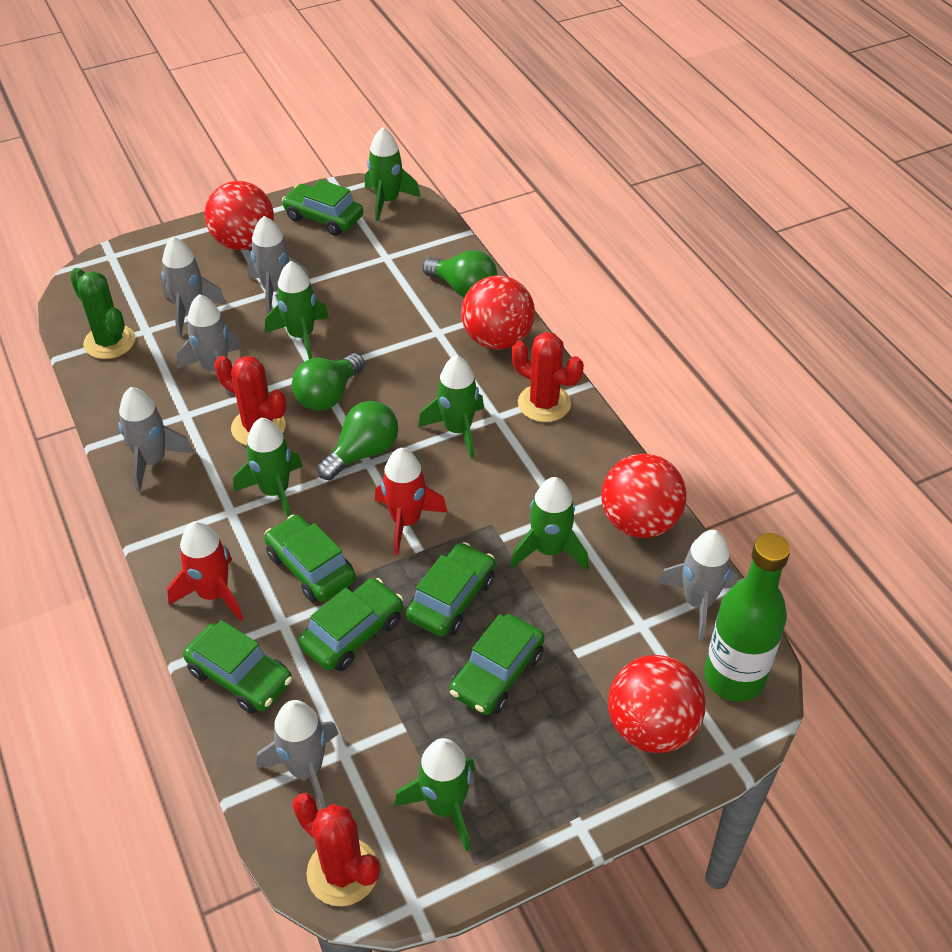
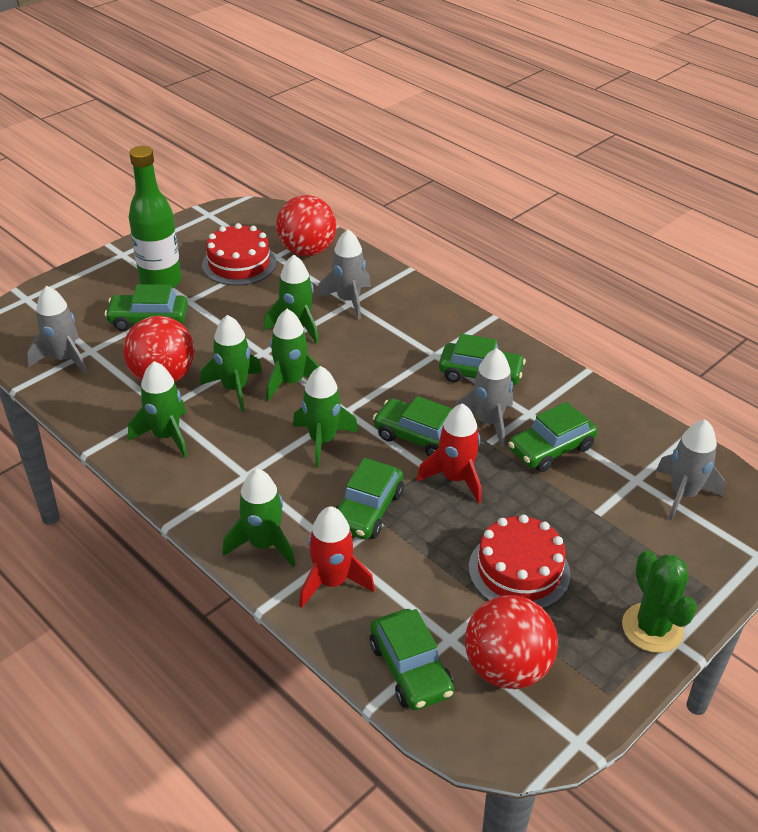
green light bulb: [292,353,365,411] [317,401,398,480] [422,250,497,297] = 3 -> none = 0
grey rocket: [118,387,194,493] [161,237,226,337] [177,294,242,394] [247,216,310,315] [257,700,339,809] [658,530,738,640] = 6 -> [27,286,88,375] [317,229,371,320] [455,348,513,448] [656,419,726,520] = 4
red ball: [205,181,274,250] [461,275,535,350] [601,454,686,538] [608,655,706,753] = 4 -> [123,316,195,382] [276,195,336,256] [465,595,558,689] = 3
red cactus: [215,356,286,446] [292,793,380,906] [512,332,584,422] = 3 -> none = 0
red cake: none = 0 -> [202,223,276,286] [469,515,571,609] = 2

